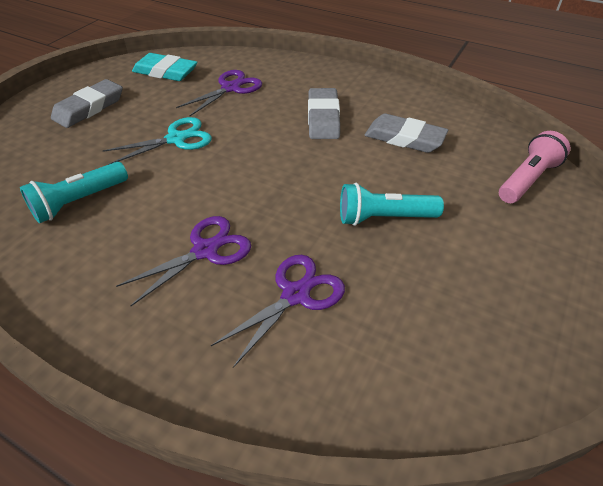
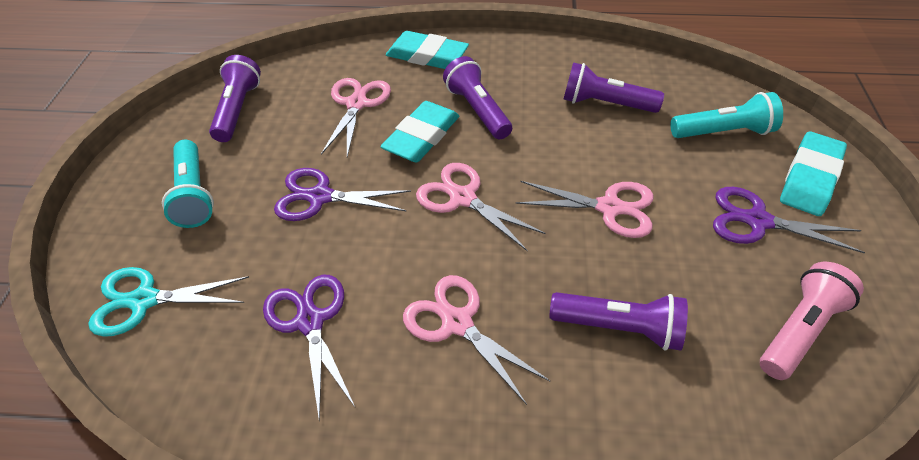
grey eraser: [51,79,123,128] [308,88,340,139] [365,113,448,153] = 3 -> none = 0
pink scissors: none = 0 -> [321,78,391,157] [403,275,550,405] [416,163,545,251] [516,181,653,238] = 4
purple flashlight: none = 0 -> [209,55,261,142] [443,56,512,139] [549,292,688,351] [563,62,664,113] = 4
turquoise eraser: [132,53,198,81] = 1 -> [380,101,459,163] [386,31,469,69] [780,131,847,216] = 3

